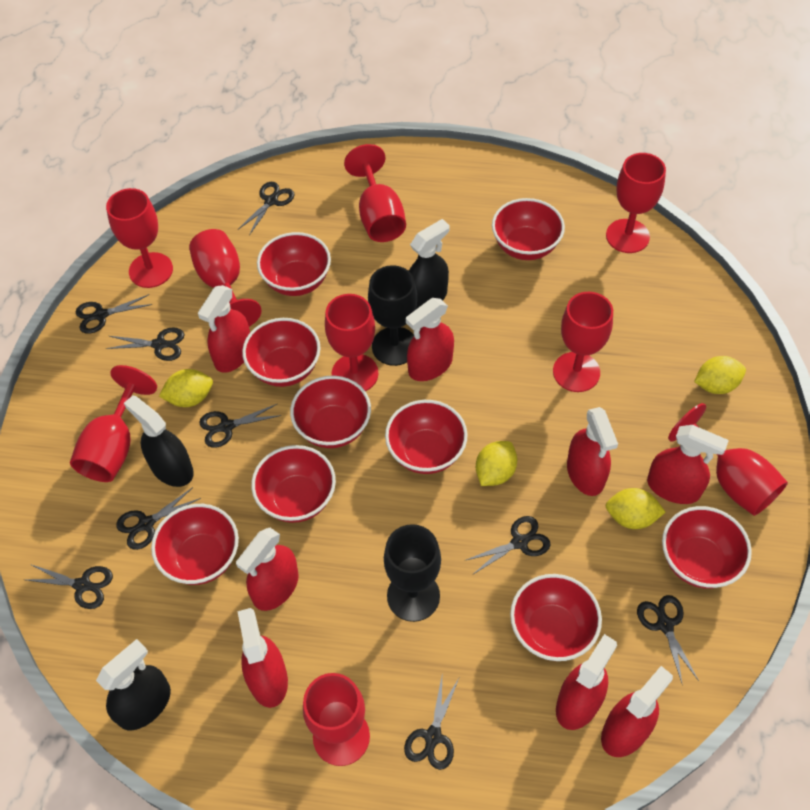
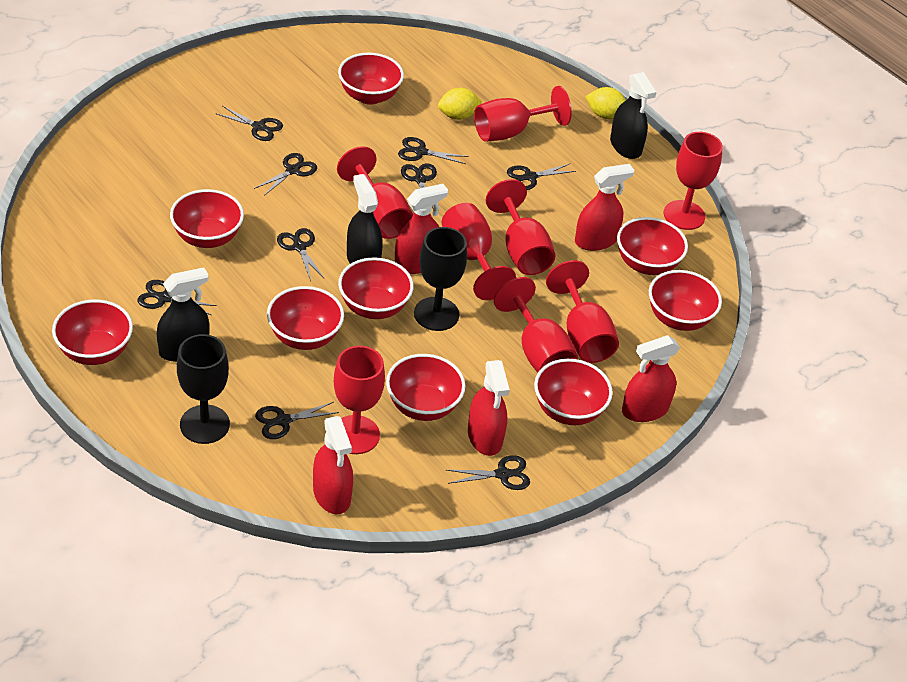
red goblet: [70,365,157,482] [106,188,173,288] [189,229,262,327] [303,673,370,766] [325,294,378,391] [344,144,406,242] [553,292,613,392] [606,153,666,253] [668,403,788,516] = 9 -> [334,346,385,454] [337,146,413,239] [441,203,516,300] [474,86,572,142] [486,179,555,275] [494,277,578,372] [546,260,619,363] [664,132,723,230] = 8
red spray bottle: [198,285,250,373] [236,528,299,611] [237,608,288,708] [406,298,454,381] [556,634,617,730] [567,407,618,496] [601,666,673,757] [647,425,729,504] = 8 -> [313,416,353,514] [395,184,448,274] [468,360,510,456] [575,164,634,251] [622,335,680,422] = 5
yellow lemon: [159,369,213,407] [476,441,517,486] [606,488,665,529] [694,356,746,394] = 4 -> [438,88,482,120] [586,87,626,119] = 2

